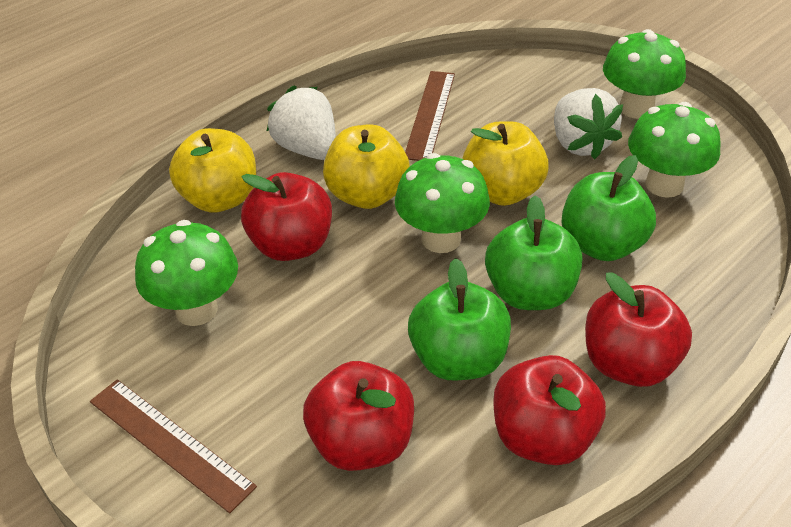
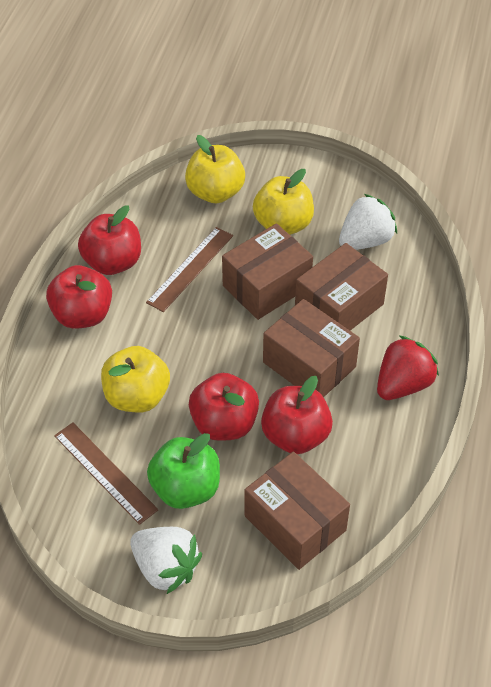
brown box: none = 0 -> [222,223,313,320] [244,452,350,570] [263,299,360,398] [295,243,388,331] = 4
green apple: [408,258,511,381] [485,195,582,310] [562,155,656,261] = 3 -> [147,433,220,509] = 1
green mushroom: [135,220,238,326] [395,153,490,253] [603,29,686,119] [628,102,721,198] = 4 -> none = 0
red strawberry: none = 0 -> [377,335,439,400] = 1

